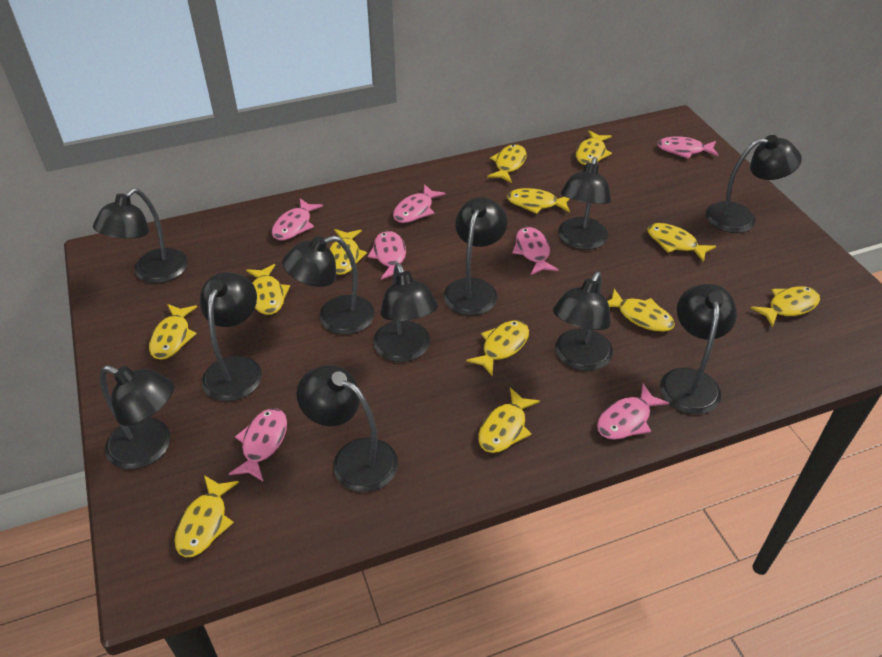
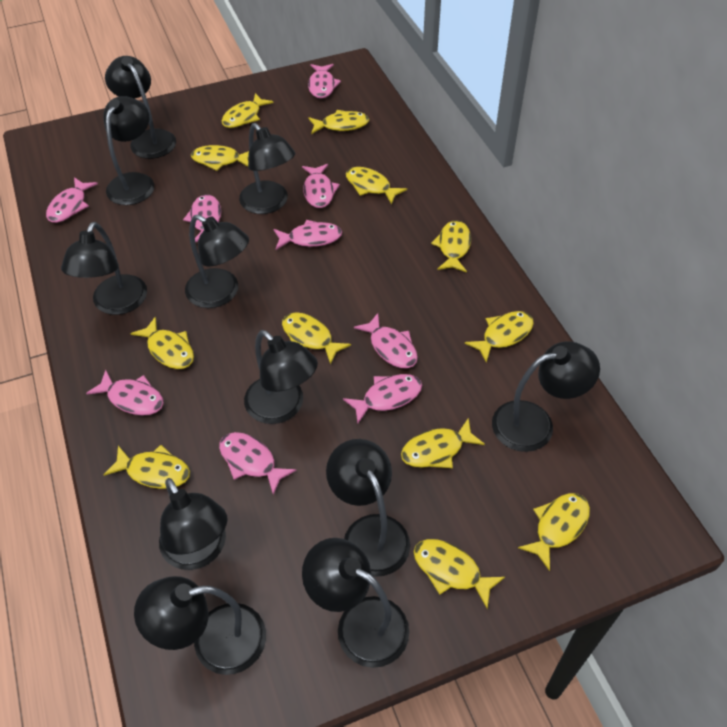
pink fish: [229,408,287,481] [272,198,323,240] [368,231,406,280] [393,184,446,223] [512,227,559,275] [597,383,669,440] [657,136,719,159] = 7 -> [46,177,98,223] [86,370,164,416] [183,194,221,242] [219,432,297,495] [274,220,342,250] [302,164,340,208] [308,64,341,98] [343,374,422,423] [354,313,418,368] = 9

